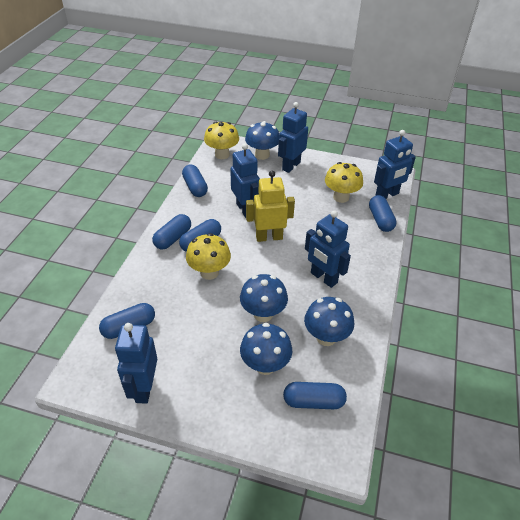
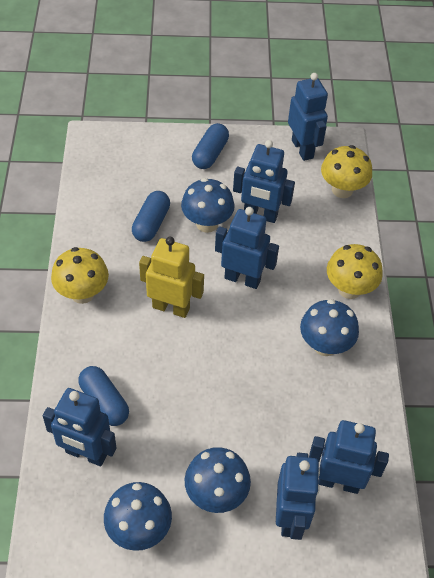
blue capsule: [99,303,155,339] [152,214,191,250] [179,219,221,252] [182,164,208,197] [283,382,347,409] [369,195,397,232] = 6 -> [78,366,129,426] [132,191,170,242] [192,123,229,169] = 3
blue robot: [115,323,157,404] [230,144,260,218] [278,102,308,173] [305,211,351,288] [374,130,416,199] = 5 -> [43,388,117,466] [215,207,279,289] [233,140,295,223] [276,453,320,540] [288,73,328,161] [309,420,389,494] = 6

